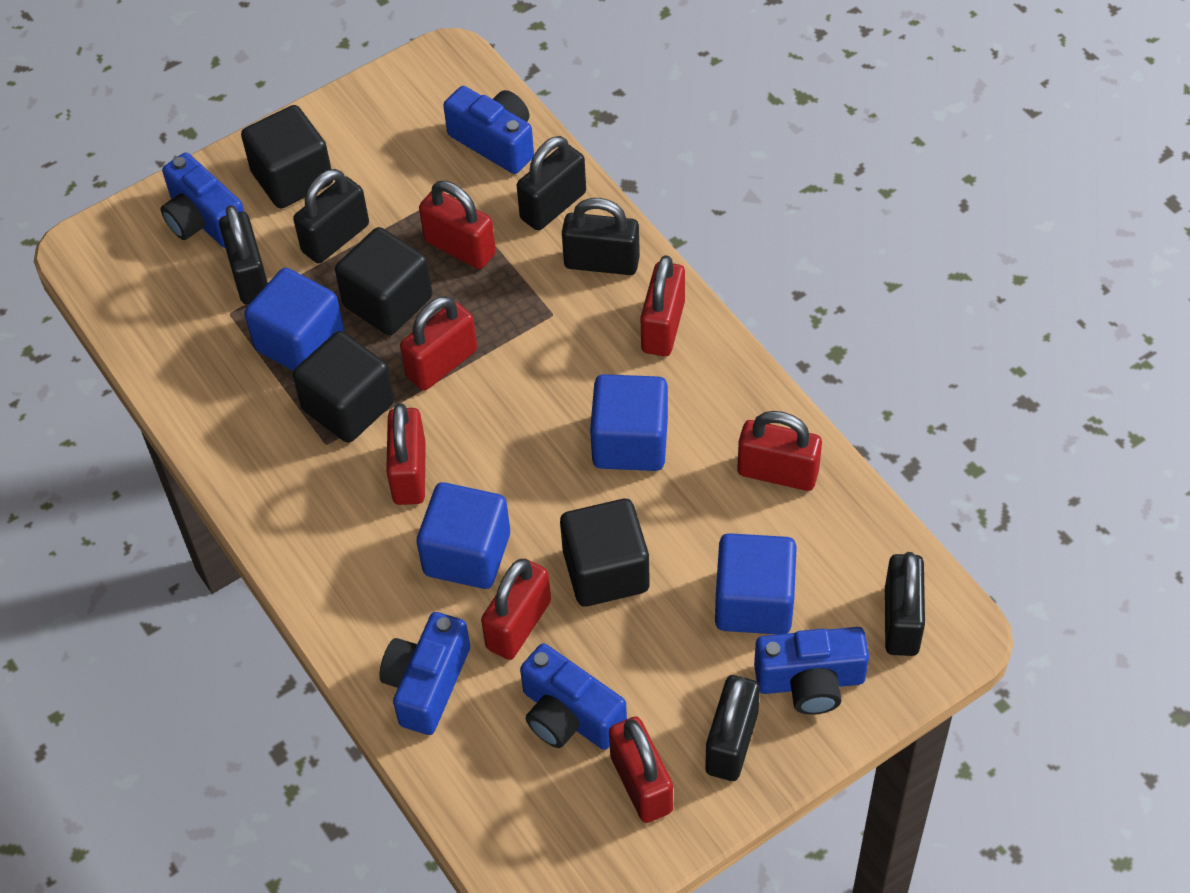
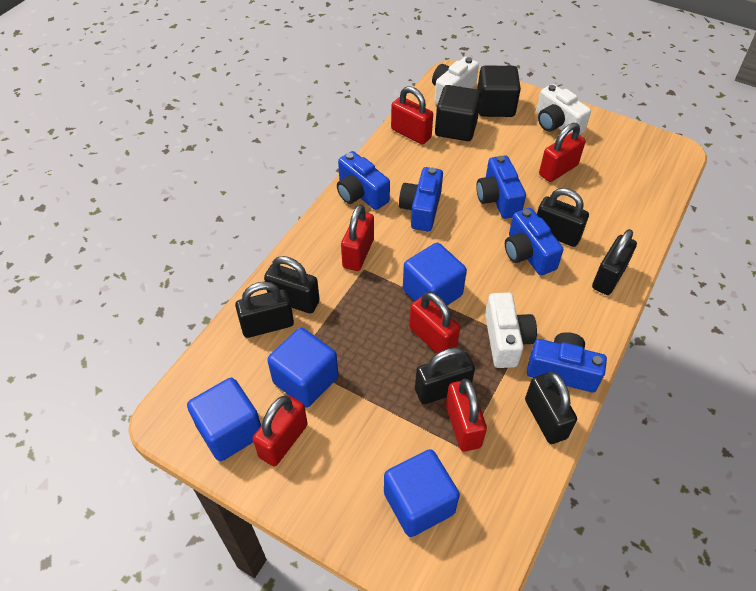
black cube: [241,105,333,209] [293,331,394,443] [335,227,432,335] [560,499,650,607] = 4 -> [435,85,481,141] [477,65,521,117] = 2
red padlock: [386,403,426,505] [400,296,477,391] [419,181,496,269] [481,559,551,660] [609,717,673,823] [640,255,685,356] [737,411,822,491] = 7 -> [253,395,308,467] [341,204,374,271] [391,86,433,145] [409,292,460,353] [446,379,487,452] [539,123,586,182] = 6
white camera: none = 0 -> [432,57,479,104] [485,292,537,368] [536,84,591,135] = 3

